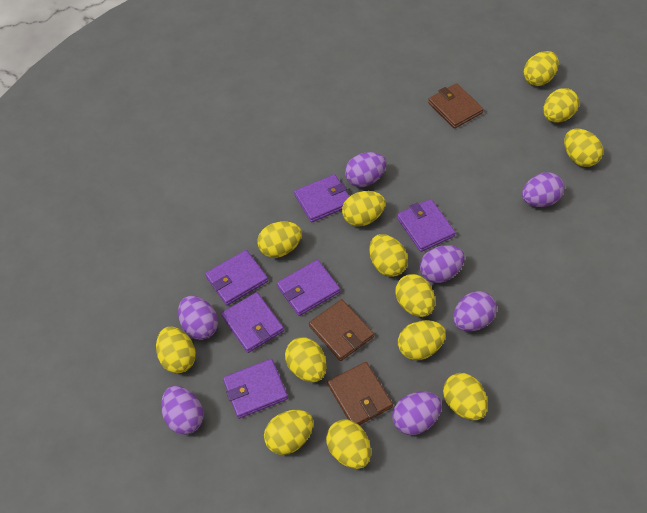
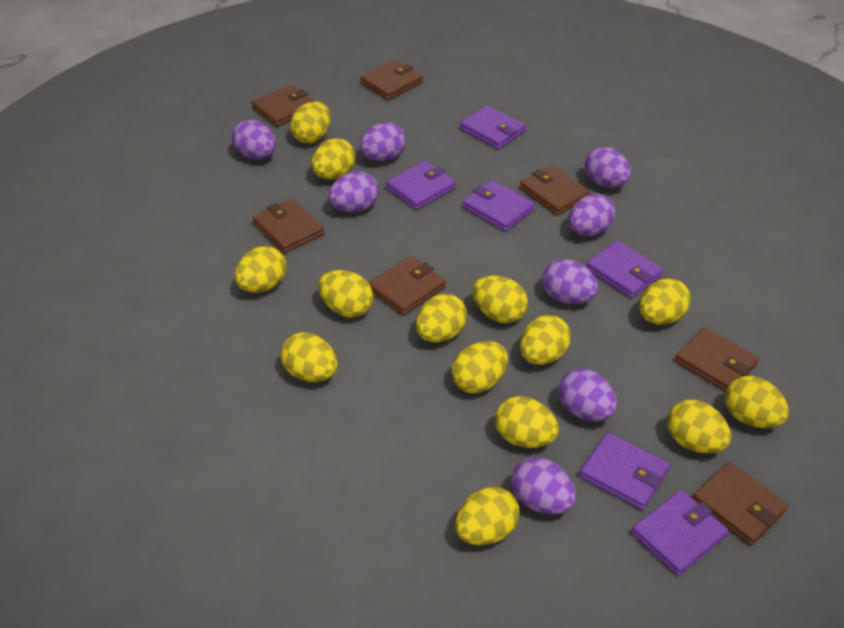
brown wallet: [309,299,374,361] [328,362,393,425] [428,83,483,129] = 3 -> [252,85,314,127] [252,199,324,253] [360,60,423,100] [369,256,446,315] [520,165,590,215] [675,327,759,392] [693,462,788,546] = 7
purple egg: [161,386,203,435] [178,296,218,340] [345,152,386,187] [392,392,442,435] [420,245,465,283] [453,291,497,331] [522,172,565,207] = 7 -> [232,120,276,159] [328,171,379,212] [359,122,406,161] [511,457,576,515] [542,259,598,304] [558,368,617,421] [569,194,616,236] [585,147,631,188] = 8
yellow egg: [156,327,196,374] [257,221,302,258] [264,410,313,455] [285,337,326,382] [326,419,371,469] [342,191,386,227] [369,234,408,277] [395,274,435,317] [398,320,446,360] [443,373,488,420] [524,51,559,86] [543,88,579,123] [564,129,603,167] = 13 -> [235,246,286,293] [281,332,338,382] [290,101,331,144] [312,138,356,180] [318,270,373,317] [416,294,467,343] [452,341,508,394] [455,487,519,545] [473,275,528,323] [495,396,559,448] [520,315,571,365] [639,278,691,325] [667,400,731,453] [725,376,789,428] = 14

